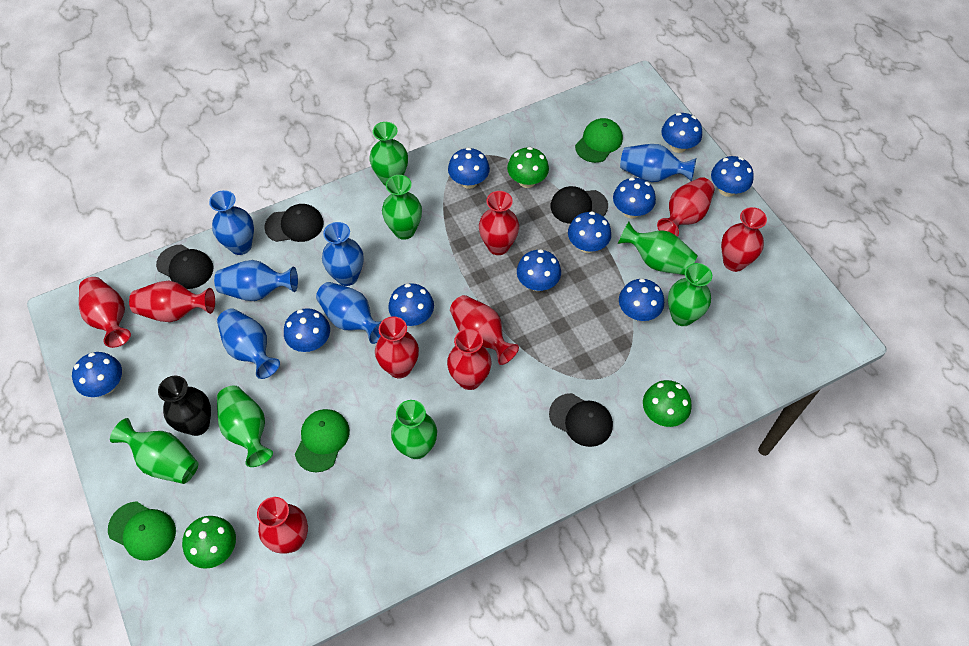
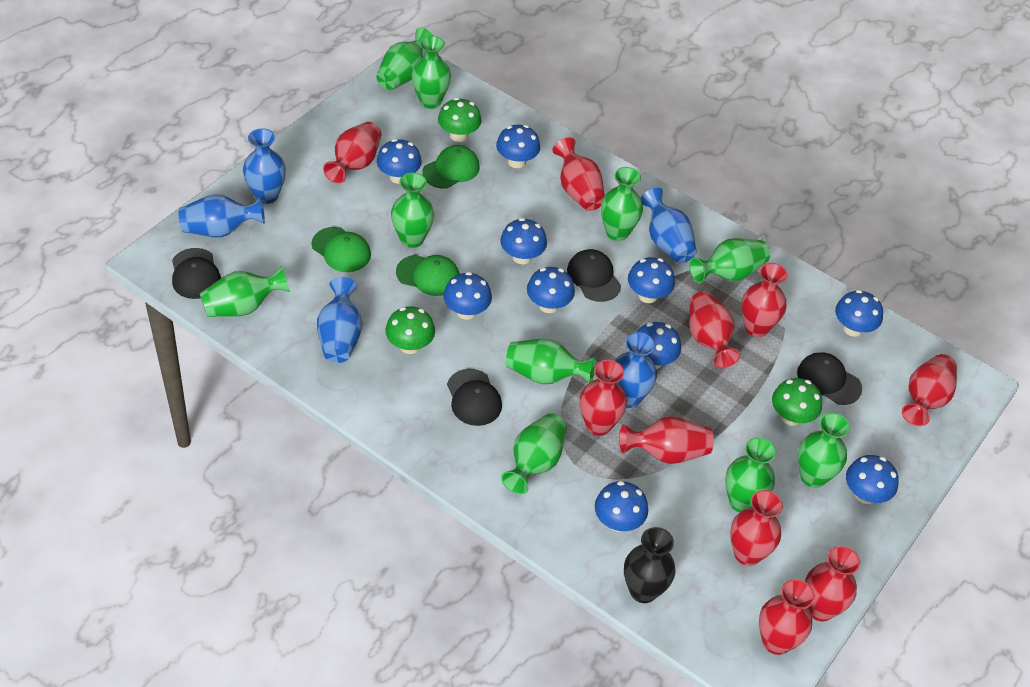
blue vase: [209,190,254,255] [214,260,298,301] [217,308,280,379] [316,282,382,344] [322,222,364,286] [620,144,696,182] = 6 -> [178,194,265,237] [243,128,286,204] [317,277,363,363] [615,332,657,408] [641,188,697,264] = 5
green vase: [110,418,198,484] [217,386,273,467] [369,122,408,186] [382,175,422,240] [391,400,437,459] [618,222,698,275] [668,263,712,326] = 7 -> [199,266,290,317] [376,27,433,90] [391,173,434,248] [411,36,451,109] [501,413,567,494] [506,339,596,384] [601,167,643,241] [689,238,770,283] [725,438,776,512] [798,413,850,488] = 10
red vase: [79,277,131,348] [129,281,215,322] [257,497,308,554] [375,317,419,378] [447,328,491,390] [450,295,519,365] [479,191,519,255] [657,177,715,237] [721,207,767,272] = 9 -> [323,122,381,184] [552,137,605,211] [580,360,627,436] [619,416,714,464] [689,291,740,368] [730,490,783,566] [741,263,788,337] [759,579,815,655] [805,546,860,621] [902,354,957,426] = 10

